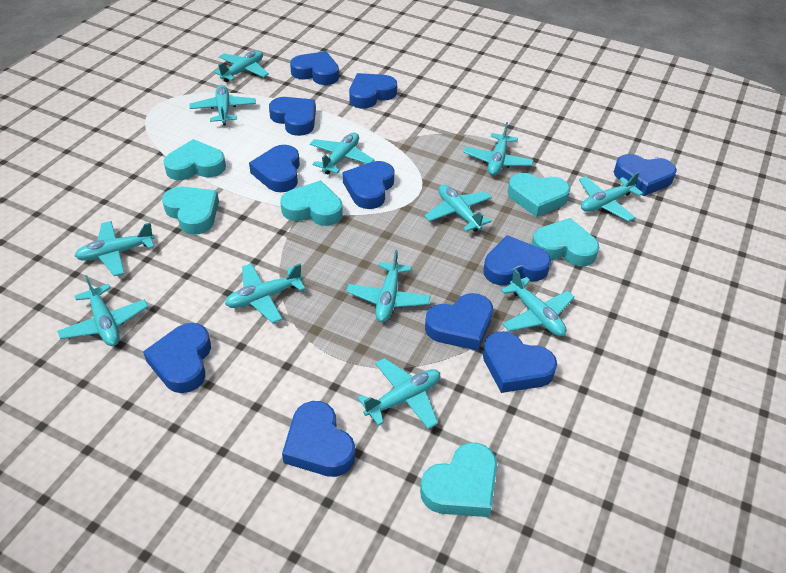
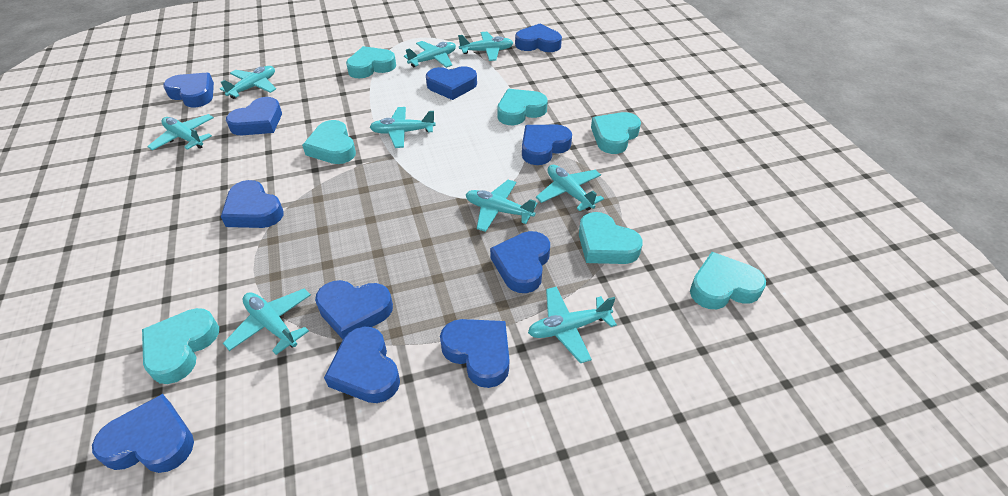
turquoise heart: [162,187,219,235] [163,139,226,180] [280,181,343,226] [420,443,497,517] [508,173,570,217] [532,218,599,267] = 6 -> [142,308,219,384] [302,120,356,164] [346,46,396,78] [497,89,548,125] [579,212,643,264] [591,112,641,154] [690,252,766,309] = 7
turquoise plane: [57,275,148,346] [75,221,155,276] [190,85,256,126] [214,50,269,82] [225,263,305,323] [310,133,375,174] [346,250,431,322] [358,358,440,429] [424,185,492,232] [464,122,533,176] [501,269,575,336] [579,172,643,221] = 12 -> [147,114,214,151] [220,66,276,99] [223,289,311,355] [370,107,436,148] [404,41,456,68] [458,32,513,61] [466,180,538,232] [528,287,617,363] [536,165,604,211] = 9

